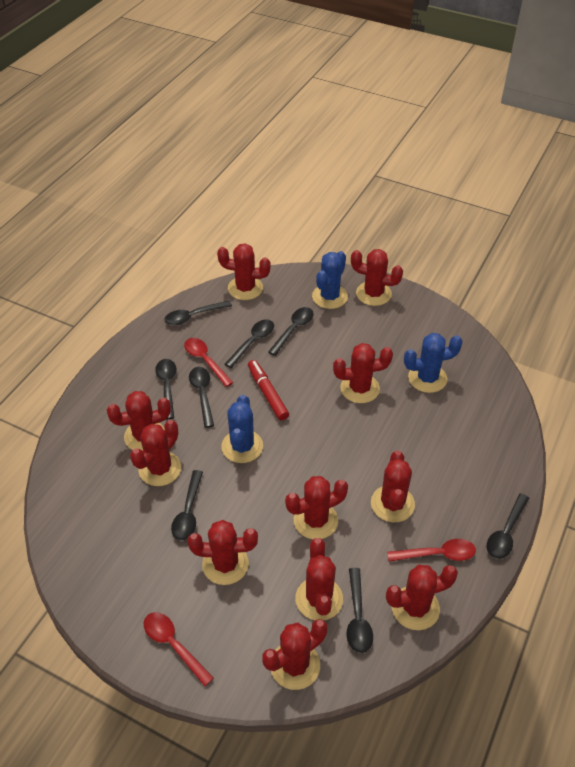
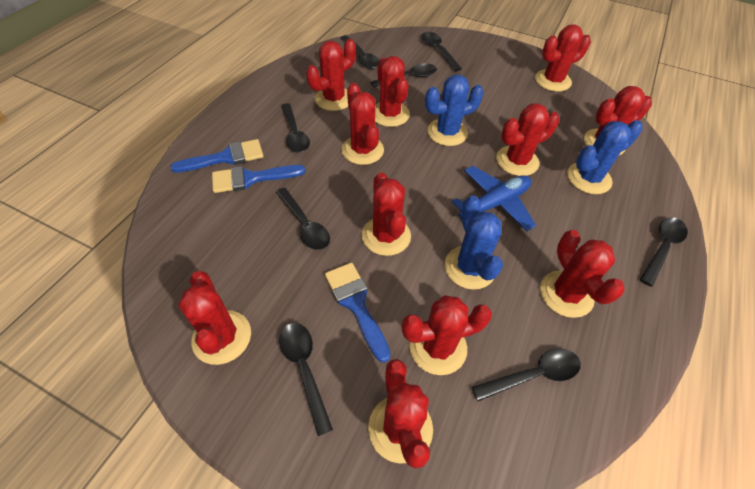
blue brush: none = 0 -> [171,139,264,173] [212,165,305,193] [325,262,391,363] = 3
blue plane: none = 0 -> [452,166,536,231] = 1
red marker: [248,360,289,421] = 1 -> none = 0
red spoon: [144,612,214,686] [184,338,233,387] [387,539,476,562] = 3 -> none = 0

